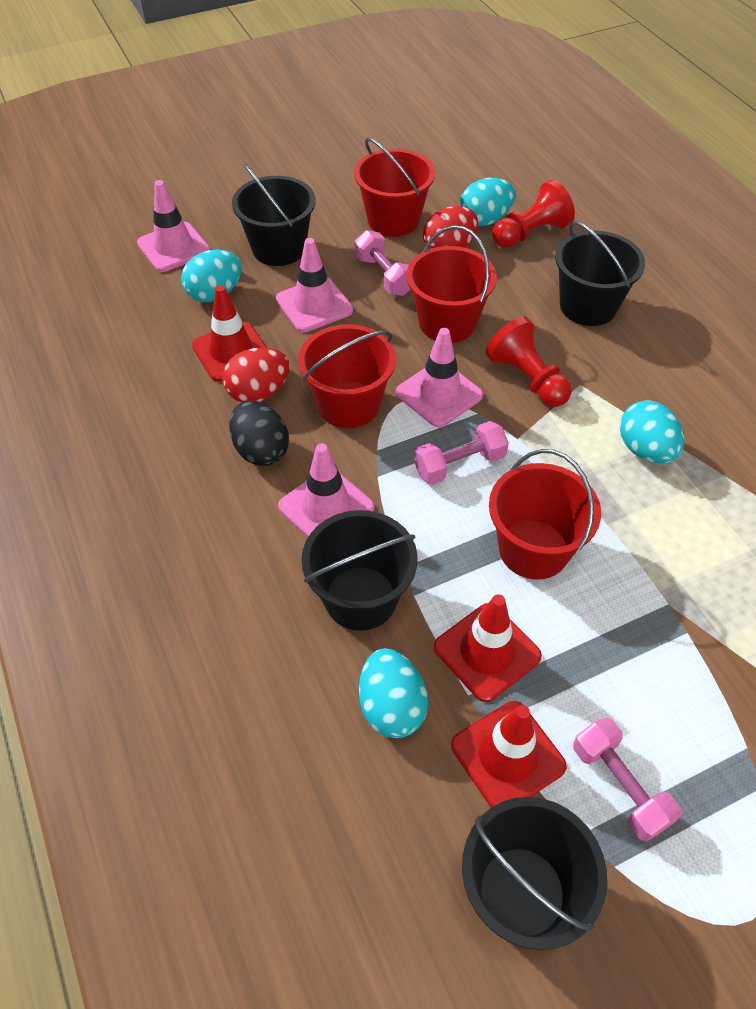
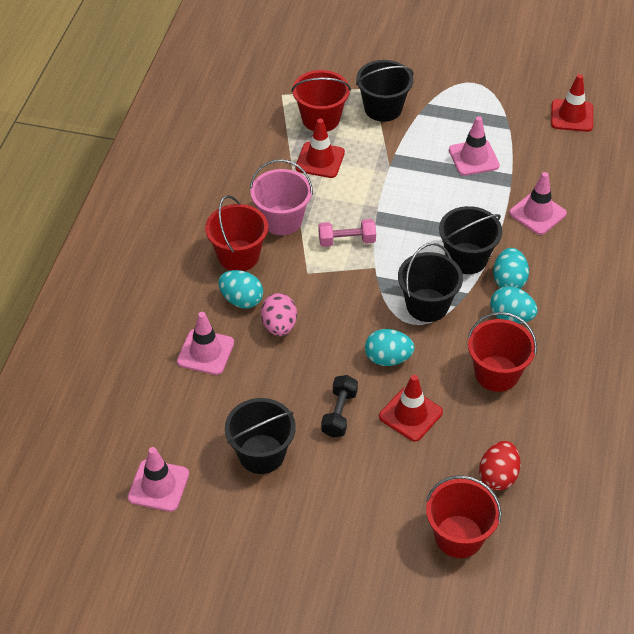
black dumbbell: none = 0 -> [321,375,358,437] = 1
black egg: [229,401,289,466] = 1 -> none = 0
pink bucket: none = 0 -> [250,159,313,235] = 1
pink dumbbell: [355,230,410,296] [414,421,509,485] [573,717,682,842] = 3 -> [319,219,376,247] = 1
pink egg: none = 0 -> [261,293,297,336] = 1
red egg: [222,347,290,402] [423,206,478,250] = 2 -> [479,441,521,491] = 1
red pawn: [486,317,572,407] [492,180,575,248] = 2 -> none = 0

